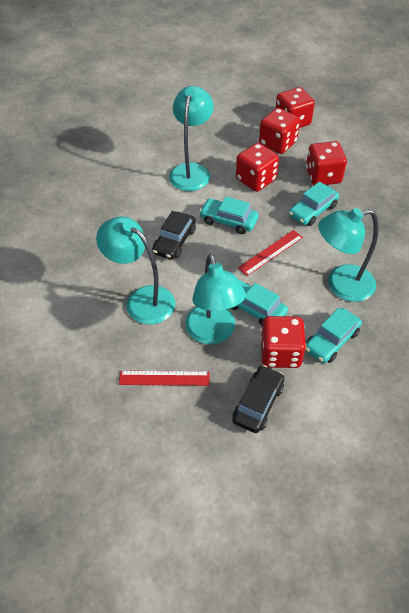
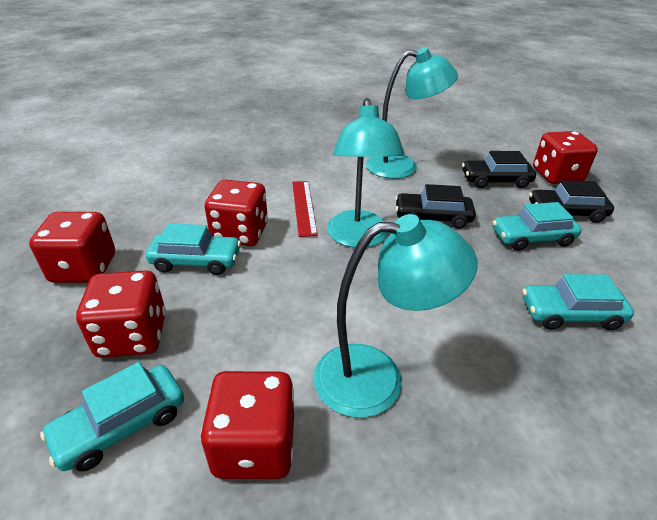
black car: [152,211,196,260] [232,365,284,433] = 2 -> [395,184,476,229] [462,151,536,188] [529,180,614,223] = 3
red ruler: [119,371,209,386] [238,230,303,276] = 2 -> [292,181,318,237] = 1
turquoise lamp: [96,216,175,325] [169,86,214,191] [185,254,246,345] [318,208,378,302] = 4 -> [314,214,477,418] [327,98,405,248] [366,47,458,179] = 3

